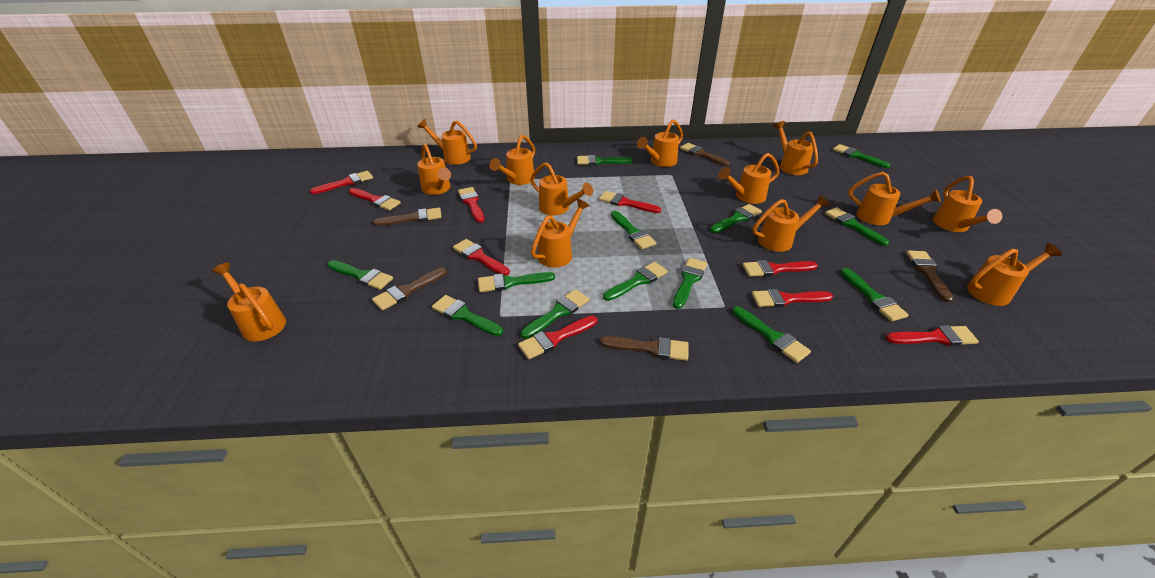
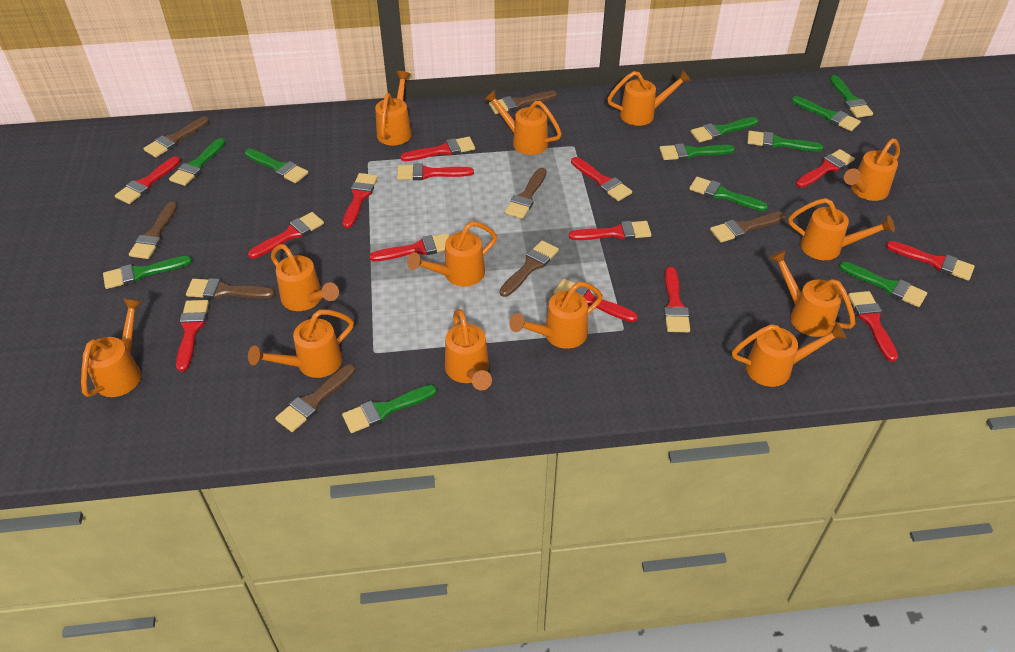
brown brush: [372,267,447,311] [373,208,442,226] [600,336,689,361] [680,143,730,166] [906,250,953,302] = 5 -> [129,202,178,259] [143,116,210,157] [186,278,275,299] [275,364,355,432] [489,91,557,114] [499,240,559,297] [504,168,547,219] [710,212,785,243] = 8
green brush: [328,260,393,290] [432,295,503,336] [478,272,555,292] [521,289,589,339] [577,155,633,165] [603,262,668,301] [611,211,656,249] [673,258,707,309] [710,204,762,233] [732,306,811,363] [825,207,889,246] [833,144,890,168] [840,268,909,322] = 13 -> [103,256,192,289] [169,138,226,186] [245,149,308,183] [342,385,437,433] [659,143,735,160] [689,177,768,211] [690,117,758,142] [747,131,823,152] [791,96,861,131] [830,75,873,118] [839,262,927,307] = 11
red brush: [310,171,373,194] [349,188,401,211] [453,239,510,276] [458,187,484,223] [518,316,597,359] [599,191,661,213] [742,260,818,277] [752,289,833,307] [886,325,979,346] = 9 -> [115,156,181,204] [176,300,209,372] [248,212,324,259] [342,173,378,228] [369,233,450,261] [397,163,474,180] [400,137,475,161] [553,279,638,322] [569,221,651,240] [571,157,632,201] [664,267,690,332] [796,149,855,188] [848,291,898,362] [886,241,975,281] = 14

